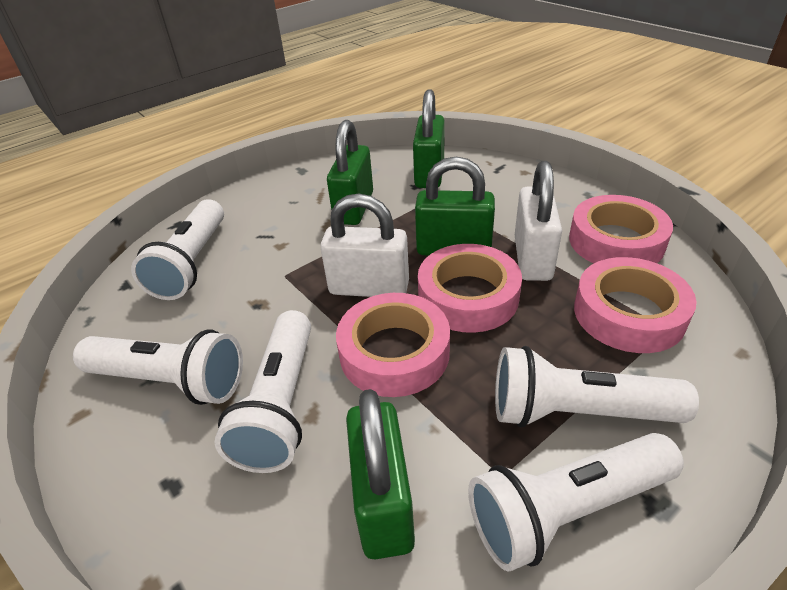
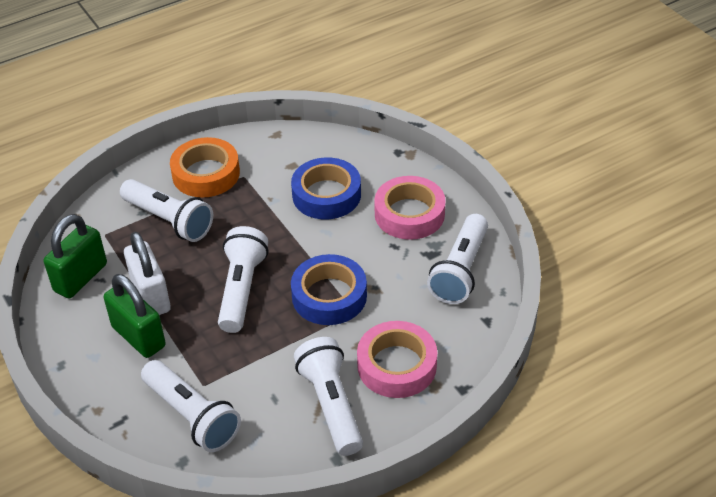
blue tape: none = 0 -> [291,157,361,219] [291,254,367,325] = 2
green padlock: [327,120,373,225] [346,389,415,560] [413,89,445,188] [415,157,495,256] = 4 -> [44,214,107,298] [104,274,166,358] = 2
orange tape: none = 0 -> [170,137,240,198] = 1
pink tape: [336,293,450,397] [418,244,522,333] [569,195,673,263] [574,257,697,353] = 4 -> [357,321,437,398] [374,176,446,240] = 2
white padlock: [320,194,409,297] [515,161,562,281] = 2 -> [124,232,171,315] = 1

